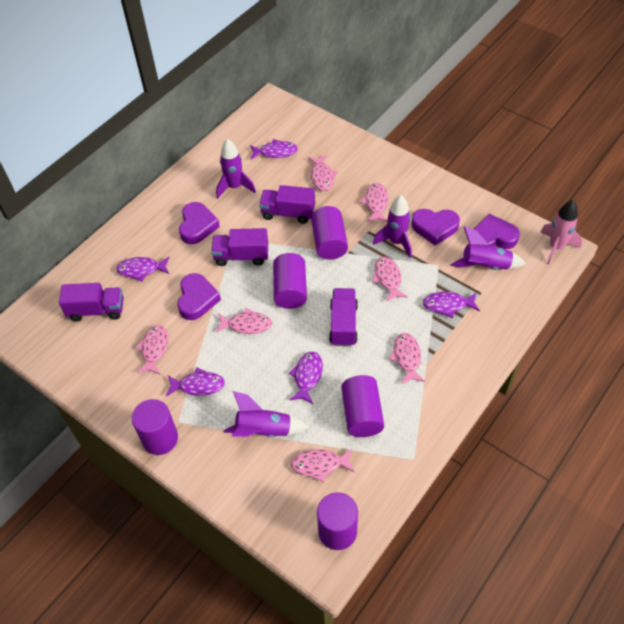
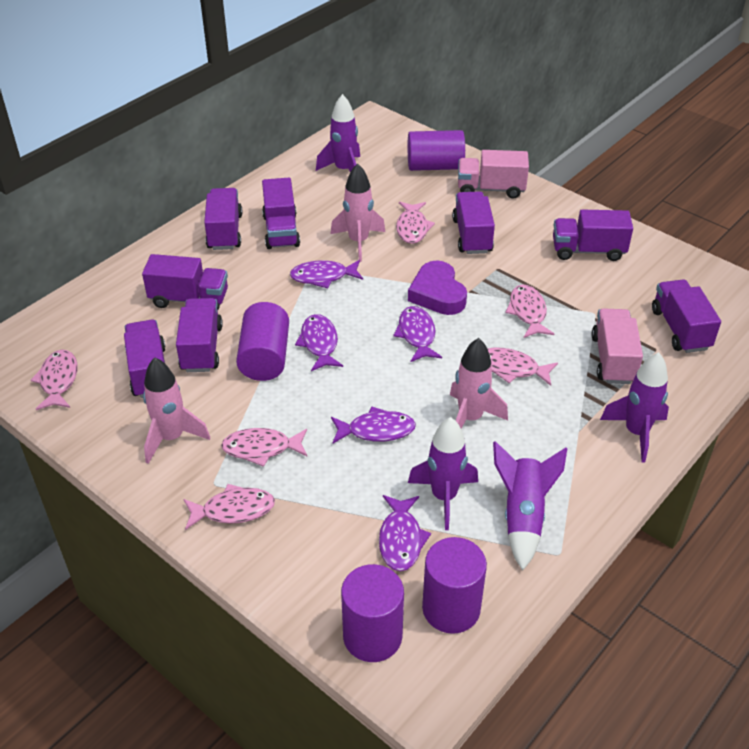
pink fish: [135,325,168,374] [216,308,272,334] [291,449,355,482] [308,155,338,191] [360,183,389,222] [372,257,408,302] [389,333,425,384] = 7 -> [31,350,78,410] [183,484,275,530] [221,428,307,467] [396,202,435,244] [487,347,558,386] [505,285,554,338] = 6
pink rocket: [540,200,582,265] = 1 -> [143,357,210,464] [331,163,385,262] [450,338,508,429] = 3
pink truck: none = 0 -> [458,150,529,199] [591,308,643,384] = 2
purple cylinder: [132,399,178,455] [273,253,307,309] [311,206,348,260] [317,493,358,550] [341,375,384,437] = 5 -> [236,302,289,381] [341,564,404,662] [408,130,465,171] [422,537,487,634] = 4
purple heart: [177,273,221,320] [179,202,220,244] [411,209,460,246] [473,214,520,249] = 4 -> [408,260,467,315] = 1
purple truck: [59,283,124,322] [212,228,268,266] [259,185,315,224] [329,288,358,347] = 4 -> [124,320,165,398] [142,254,228,310] [176,298,223,372] [204,188,242,250] [262,178,300,249] [452,191,495,254] [553,210,633,261] [652,280,721,353] = 8

